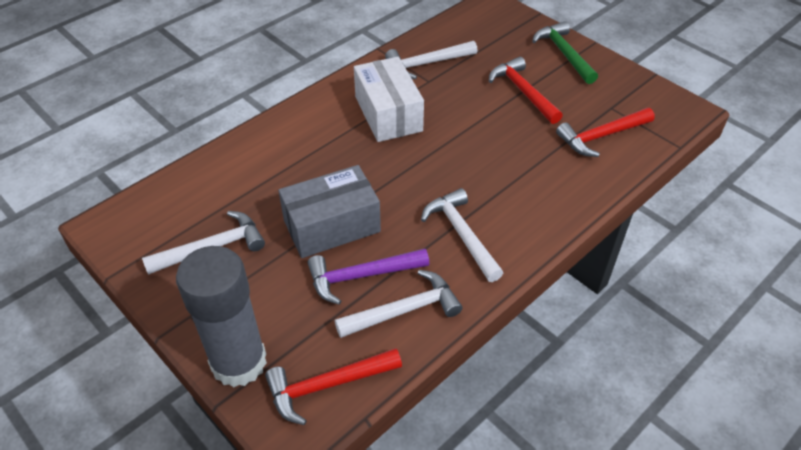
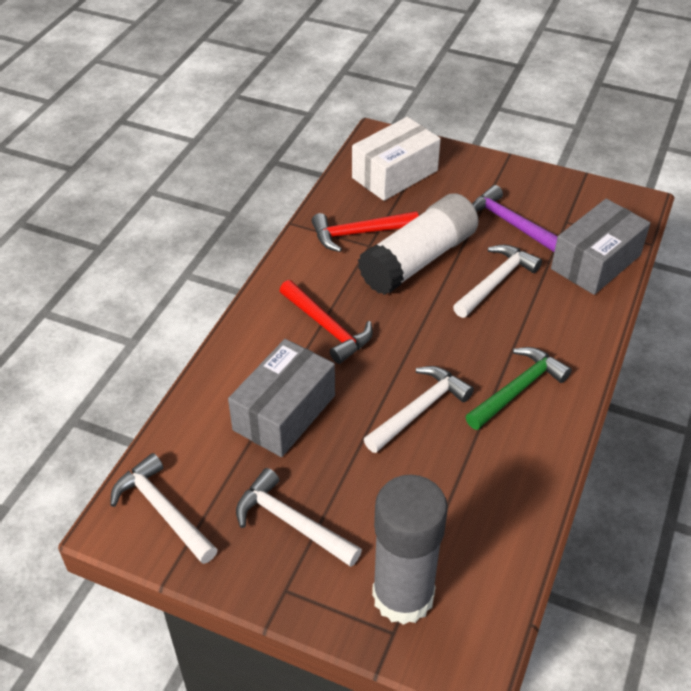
grey box: [278,165,381,258] = 1 -> [228,339,335,457] [551,199,650,295] = 2
red hammer: [265,348,402,425] [489,57,563,124] [556,108,655,157] = 3 -> [279,280,373,364] [312,211,419,252] = 2
white glue stick: none = 0 -> [358,193,479,295] = 1

